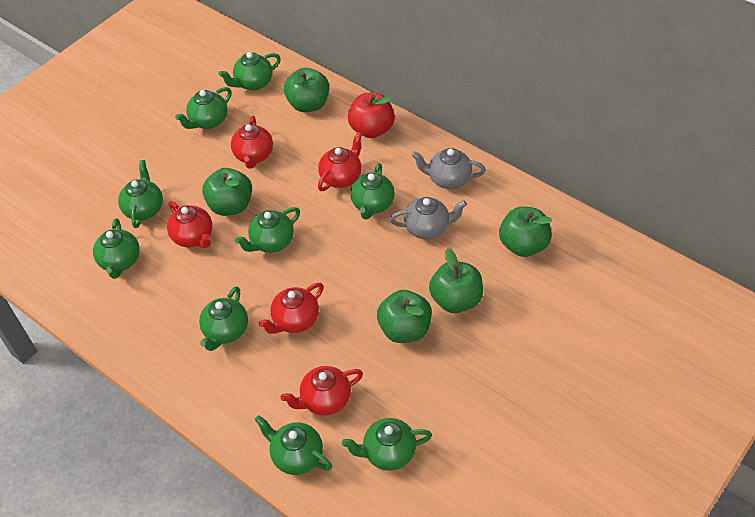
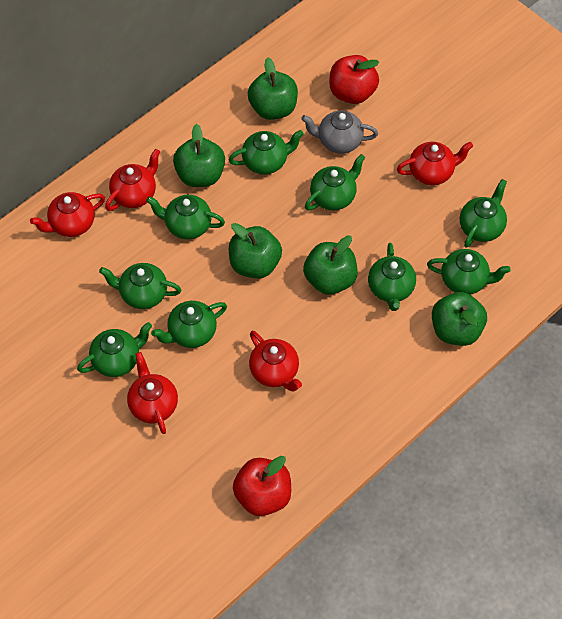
grey teapot: [390,197,467,239] [412,148,486,189] = 2 -> [301,111,378,154] = 1
red apple: [348,93,395,138] = 1 -> [233,456,291,516] [329,55,379,104] = 2

